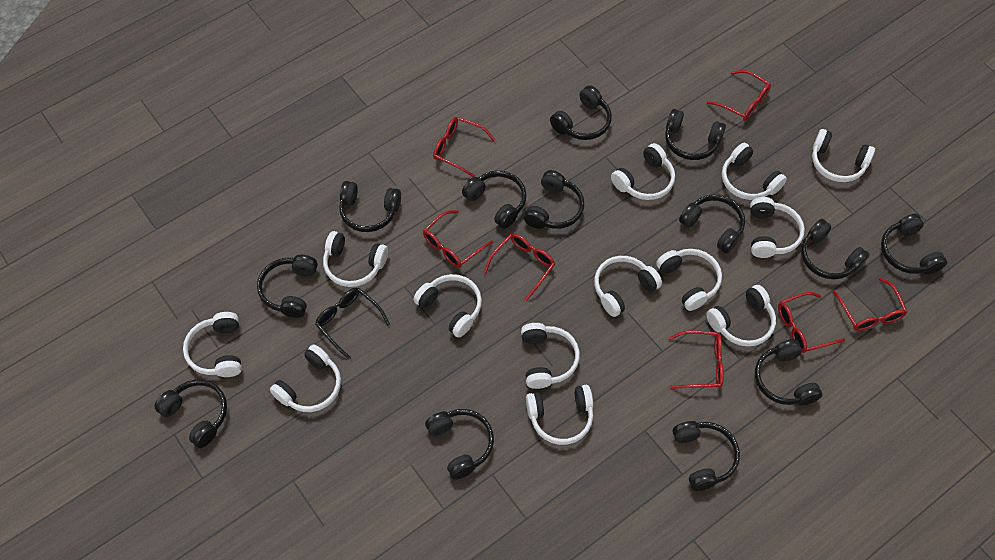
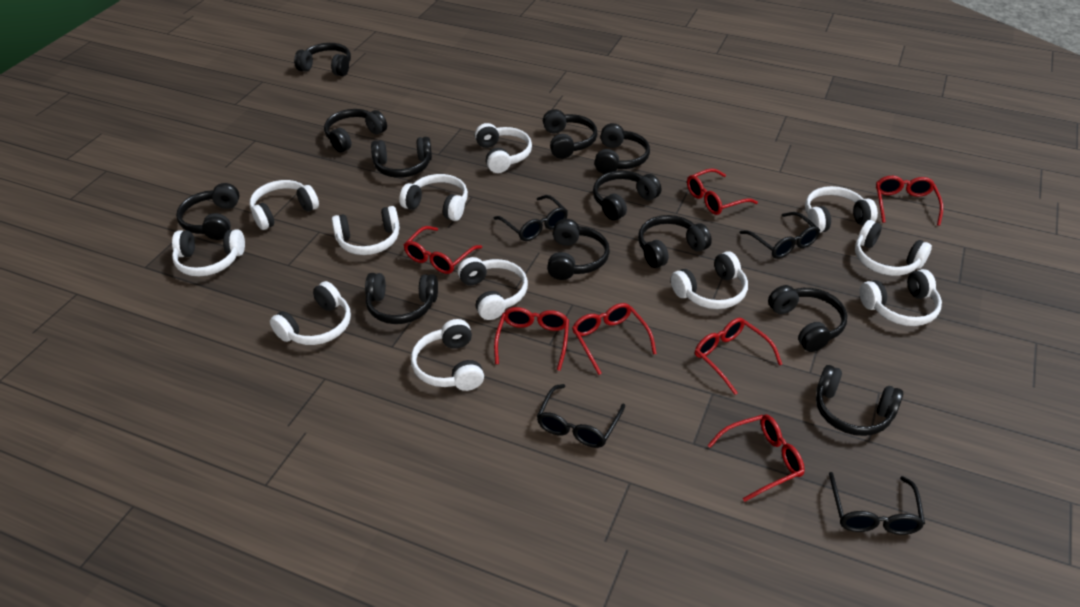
black glasses: [315,288,390,359] = 1 -> [494,195,568,241] [537,384,625,448] [740,212,820,259] [829,472,925,535] = 4
black headphones: [154,380,227,448] [257,255,318,318] [339,181,401,232] [425,409,494,480] [462,170,527,229] [524,170,584,229] [550,85,612,140] [665,109,726,160] [673,421,740,491] [679,194,745,253] [755,339,822,405] [801,219,869,279] [881,214,947,274] = 13 -> [176,183,240,240] [294,43,351,76] [324,109,387,153] [365,273,438,324] [371,137,432,178] [543,109,598,159] [547,219,610,280] [593,170,662,221] [594,123,650,174] [638,215,712,268] [768,285,847,352] [816,365,903,436] = 12
white headphones: [183,312,242,377] [270,344,341,412] [323,231,388,287] [414,274,482,337] [521,323,580,389] [526,385,593,445] [594,256,662,317] [611,143,675,200] [656,249,722,311] [707,285,776,347] [722,143,787,200] [750,197,805,258] [812,129,875,182] = 13 -> [172,229,245,276] [250,180,319,230] [270,281,351,345] [332,206,400,255] [399,174,468,221] [411,319,484,391] [457,257,528,320] [475,123,532,173] [671,251,748,309] [805,186,878,233] [855,220,932,276] [859,269,942,326] = 12

